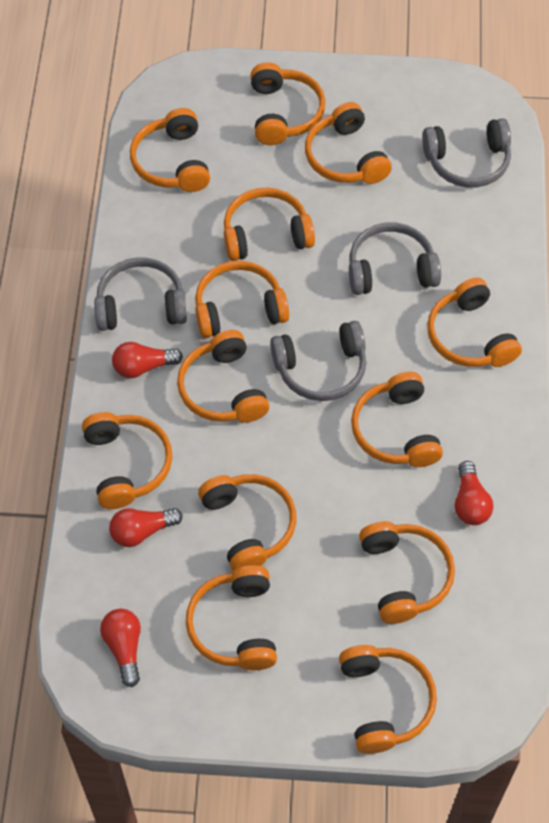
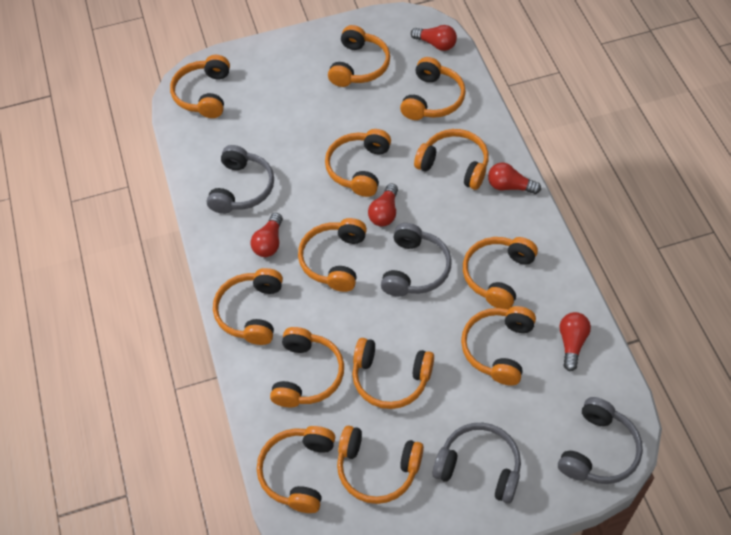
red light bulb: [100,609,141,687] [109,508,182,547] [112,342,183,378] [455,461,493,525] = 4 -> [251,213,283,257] [368,183,398,227] [411,25,457,51] [488,163,541,194] [559,312,591,371] = 5

